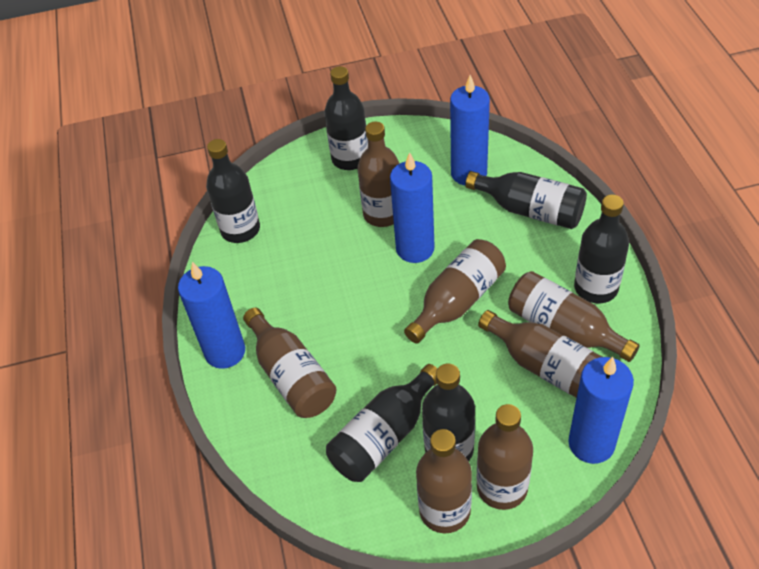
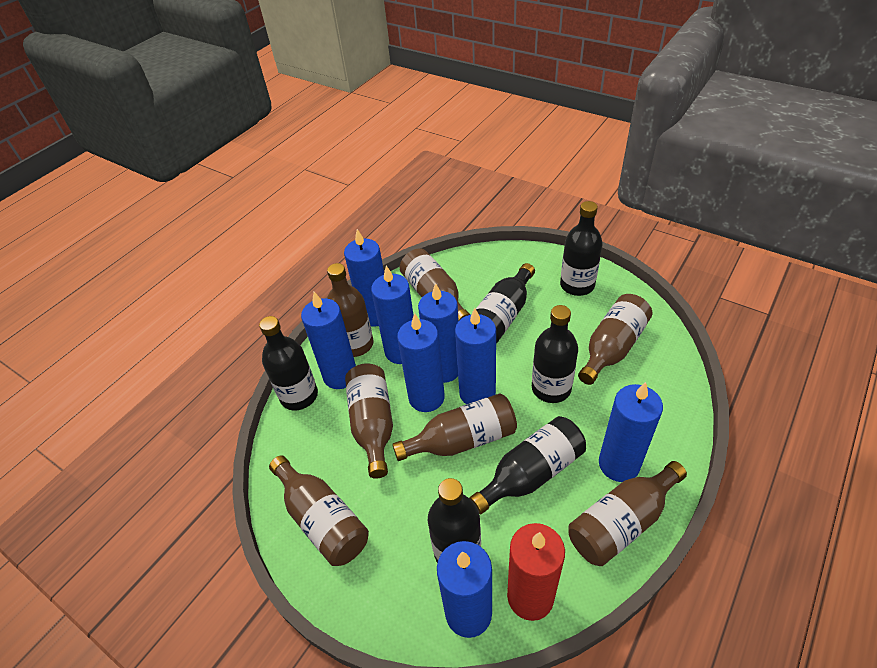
blue candle: [178,262,245,369] [390,152,435,263] [450,75,490,185] [568,357,634,464] = 4 -> [301,292,356,389] [344,229,384,327] [371,266,414,364] [397,313,445,412] [418,283,459,383] [437,541,492,638] [455,308,496,404] [599,382,663,482] = 8
red candle: none = 0 -> [507,523,565,621] = 1

